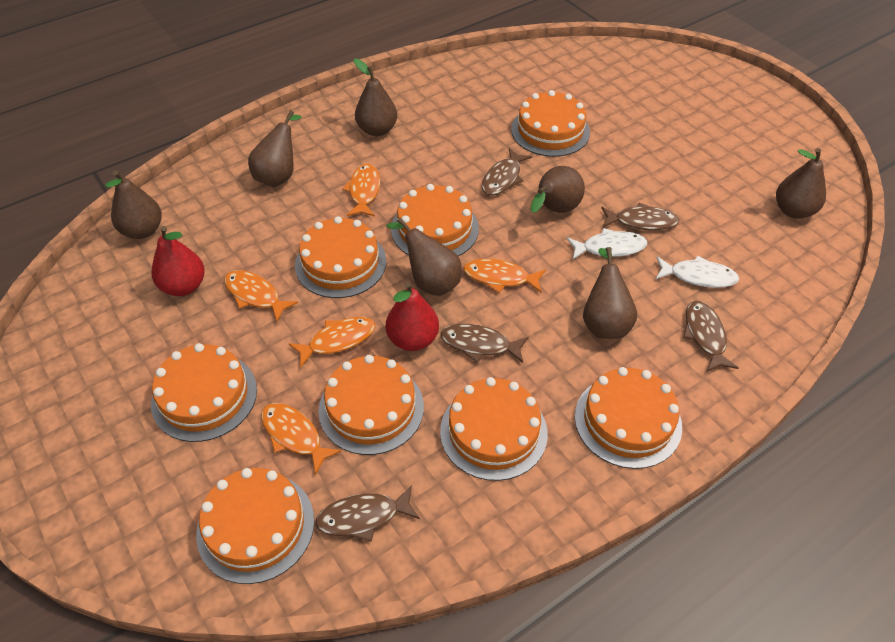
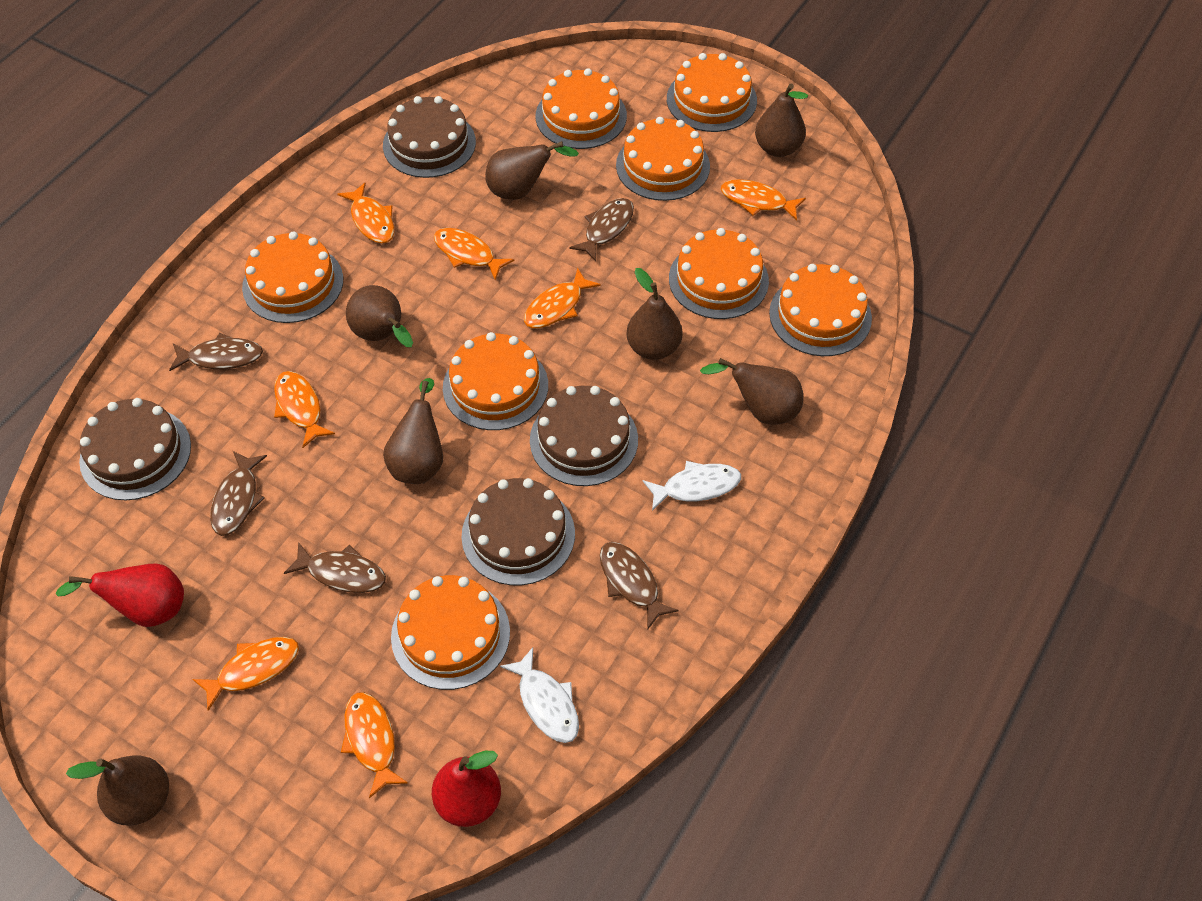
brown cake: none = 0 -> [79,398,191,500] [383,96,476,178] [461,478,575,585] [530,386,638,486] = 4
orange fish: [224,270,298,321] [261,403,341,475] [289,317,375,368] [342,164,380,217] [463,259,546,293] = 5 -> [193,637,299,711] [274,371,335,448] [337,183,395,243] [341,692,408,798] [434,228,514,281] [524,267,601,328] [721,179,806,221] = 7

